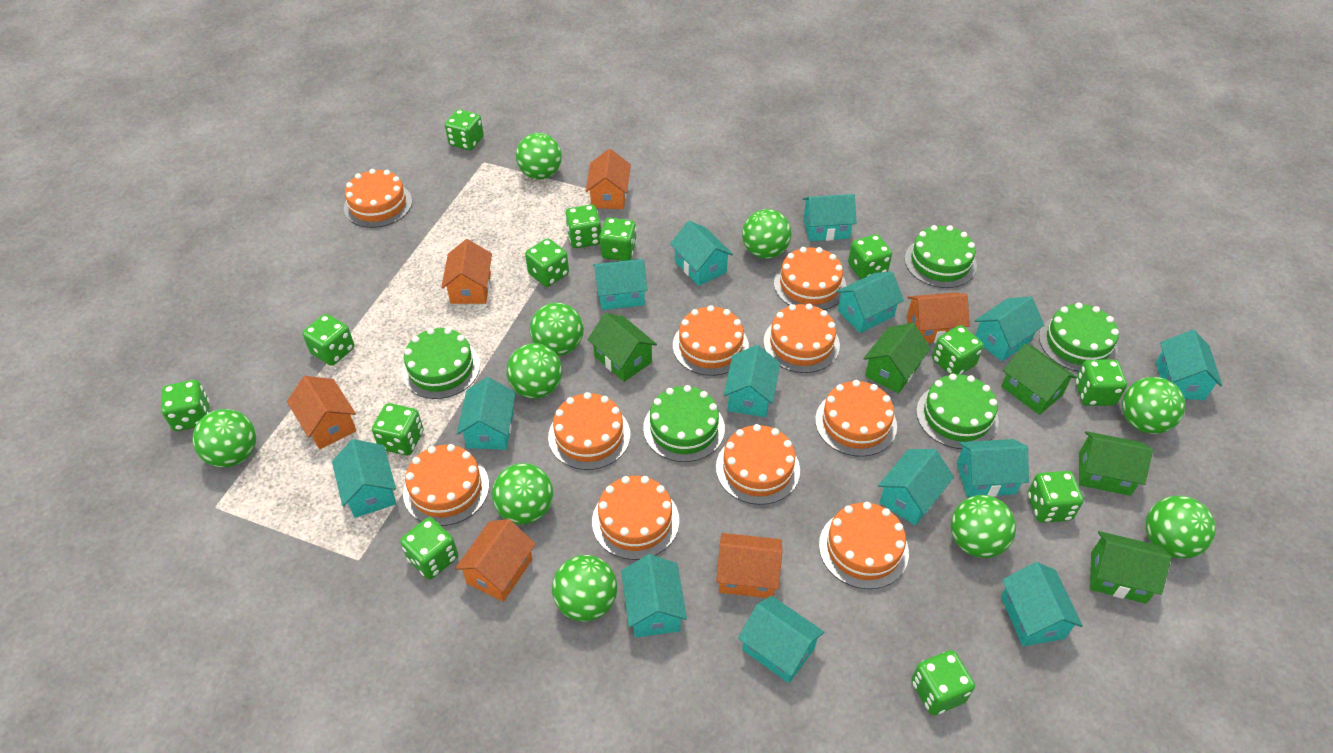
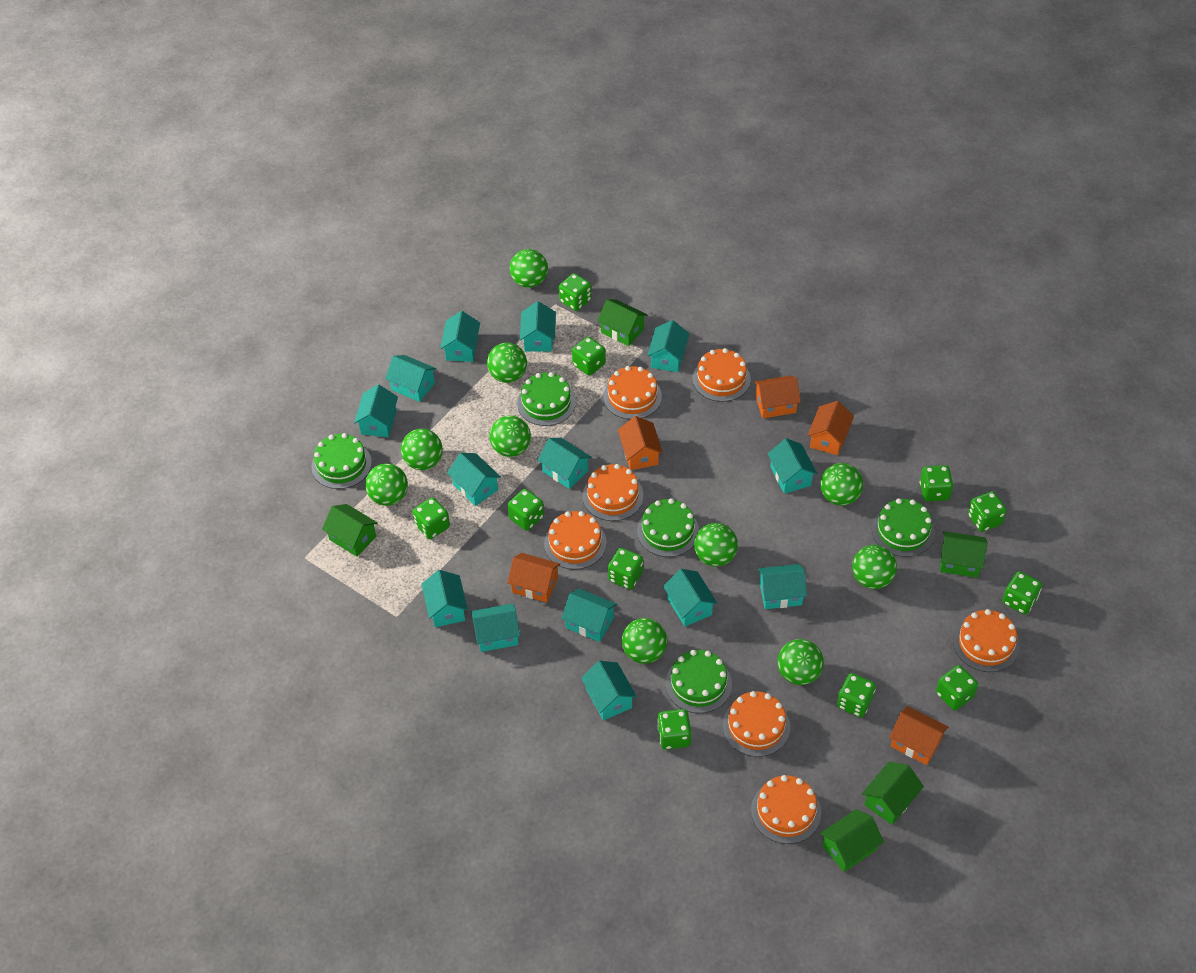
green dice: [161,380,210,431] [302,314,355,366] [372,403,424,455] [400,517,458,579] [445,109,484,150] [525,238,569,287] [565,205,601,248] [600,218,637,261] [848,234,892,279] [911,650,975,716] [932,325,984,375] [1027,471,1084,523] [1075,360,1127,406] = 13 -> [412,497,450,539] [507,489,544,531] [559,273,592,311] [572,337,606,376] [608,548,643,590] [657,709,691,750] [837,673,876,717] [920,465,953,502] [936,665,978,711] [968,491,1007,532] [1002,571,1042,615] = 11
orange cake: [344,169,412,228] [403,444,489,526] [548,392,630,470] [592,476,679,560] [673,305,749,376] [716,424,800,505] [763,304,840,373] [774,247,846,310] [815,380,897,457] [819,502,909,589] = 10 -> [544,511,607,570] [583,464,644,521] [603,366,662,419] [692,348,751,402] [723,691,790,757] [751,775,821,844] [953,609,1020,672] = 7
orange house: [287,376,357,449] [441,239,492,304] [455,519,536,602] [586,149,631,209] [716,533,782,598] [907,292,970,343] = 6 -> [507,553,560,603] [618,416,663,470] [754,375,801,418] [808,401,854,455] [889,706,948,765] = 5

